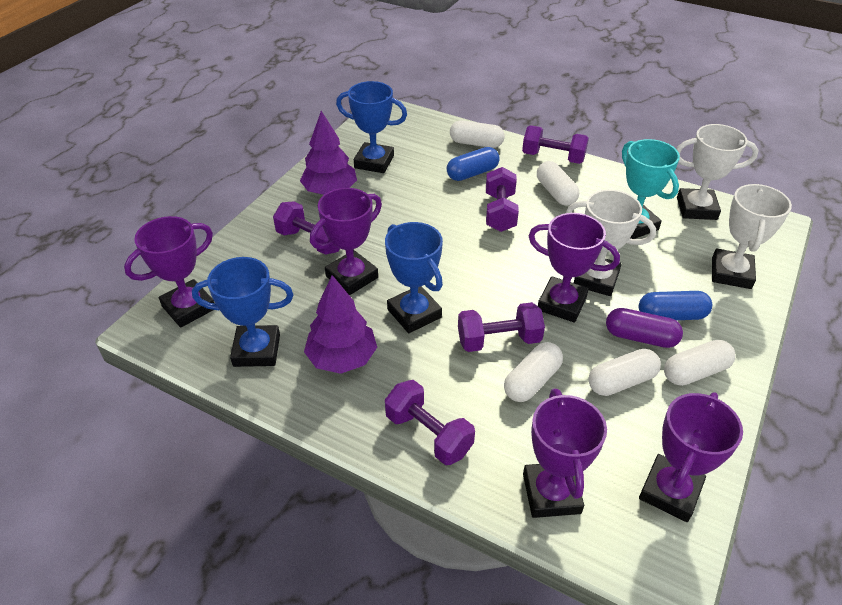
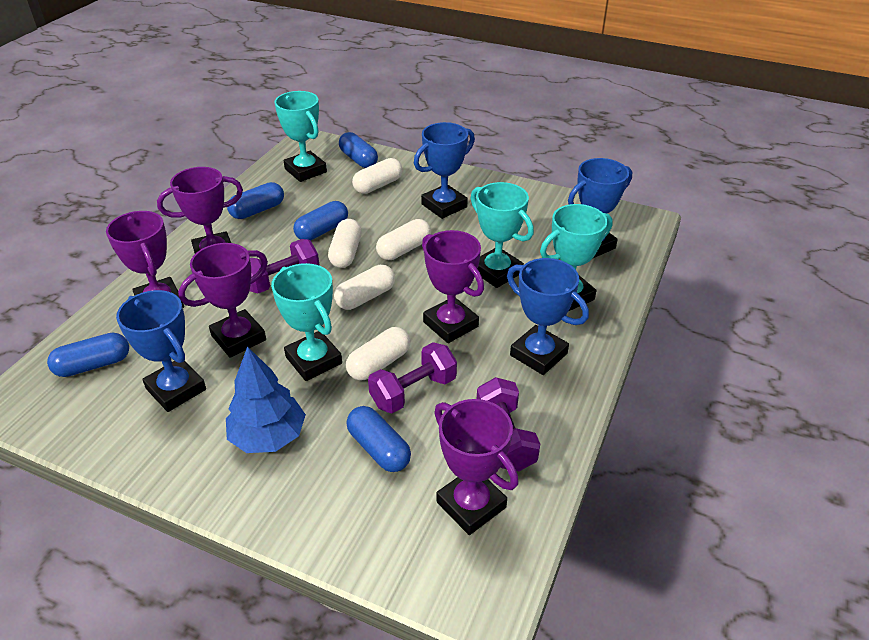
blue capsule: [447,147,500,181] [639,291,712,320] = 2 -> [47,333,129,377] [227,182,284,219] [293,201,348,240] [339,132,378,168] [346,406,411,472] = 5
blue tree: none = 0 -> [226,346,306,453] = 1
blue trophy: [192,257,294,367] [336,81,407,173] [385,222,443,333] = 3 -> [116,290,206,412] [414,122,475,219] [507,258,589,375] [568,158,632,259] = 4
purple capsule: [606,308,683,348] = 1 -> none = 0
purple dumbbell: [273,201,340,255] [385,380,475,465] [458,302,545,352] [486,167,519,232] [522,126,589,164] = 5 -> [250,239,320,294] [368,342,457,413] [477,377,540,471] = 3
purple tree: [300,111,357,195] [304,275,377,374] = 2 -> none = 0
turquoise trophy: [622,139,680,239] = 1 -> [271,263,342,381] [275,91,327,182] [471,182,534,288] [540,204,613,311] = 4
white trophy: [566,190,656,296] [677,124,759,220] [712,184,792,289] = 3 -> none = 0

